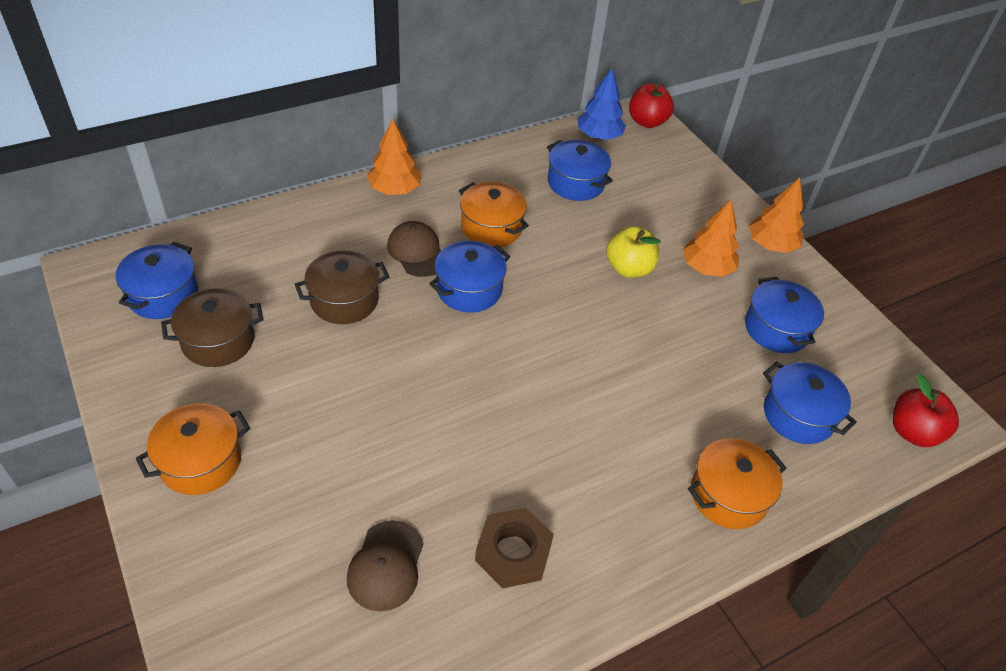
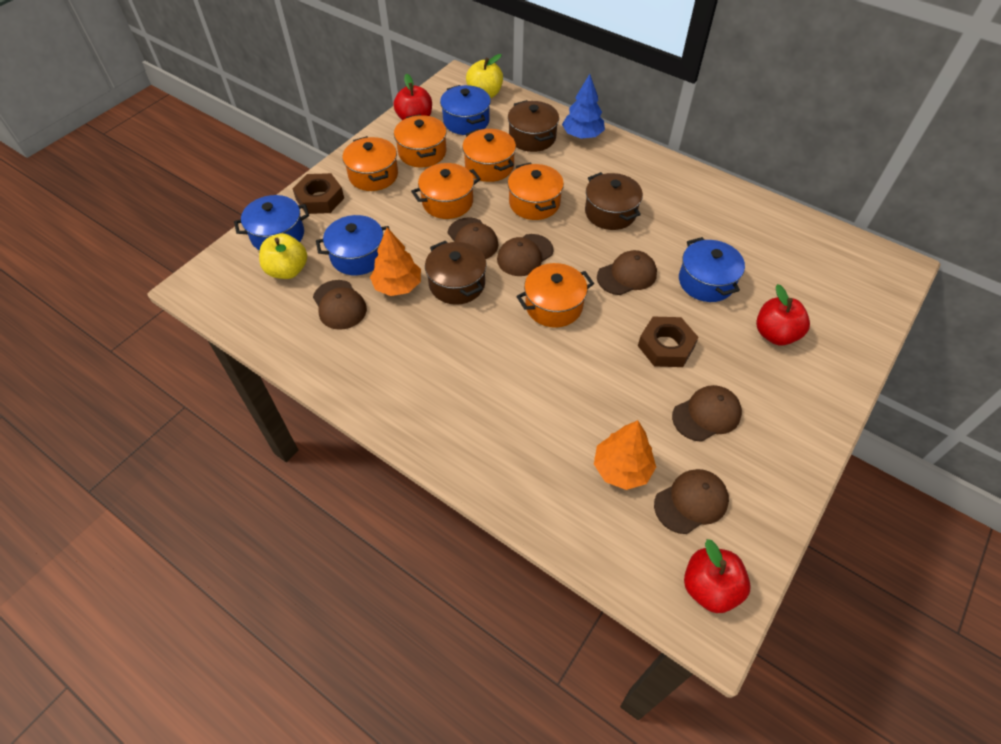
blue pot: [116,242,198,319] [429,241,510,312] [547,140,613,201] [745,277,824,353] [763,362,857,444] = 5 -> [234,195,309,251] [316,215,390,275] [440,85,491,135] [679,237,745,302] = 4
brown cap: [347,520,424,611] [387,221,441,277] = 2 -> [313,280,367,330] [448,217,498,259] [497,234,553,276] [597,250,657,295] [654,469,729,534] [672,385,742,442] = 6
brown nut: [475,508,554,588] = 1 -> [292,173,344,214] [638,317,699,367] = 2
brown pot: [161,288,264,367] [295,250,390,324] = 2 -> [425,241,487,305] [508,100,559,152] [585,172,643,230] = 3
orange pot: [135,403,250,495] [459,182,529,247] [688,438,787,529] = 3 -> [343,136,398,191] [394,114,447,167] [411,163,481,219] [462,129,516,182] [508,162,564,220] [516,263,594,328] = 6
orange tree: [367,118,421,195] [683,200,739,277] [749,177,804,253] = 3 -> [370,227,421,296] [594,420,656,490] = 2
red apple: [629,84,674,128] [893,374,959,447] = 2 -> [394,73,432,120] [684,539,751,613] [756,284,810,345] = 3
yellow apple: [606,226,660,278] = 1 -> [259,233,307,279] [466,54,503,98] = 2

